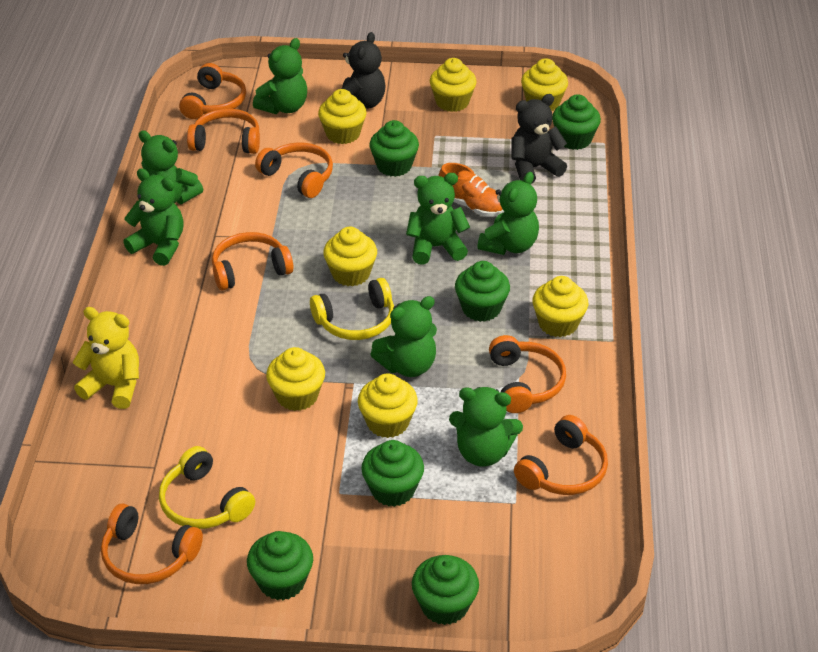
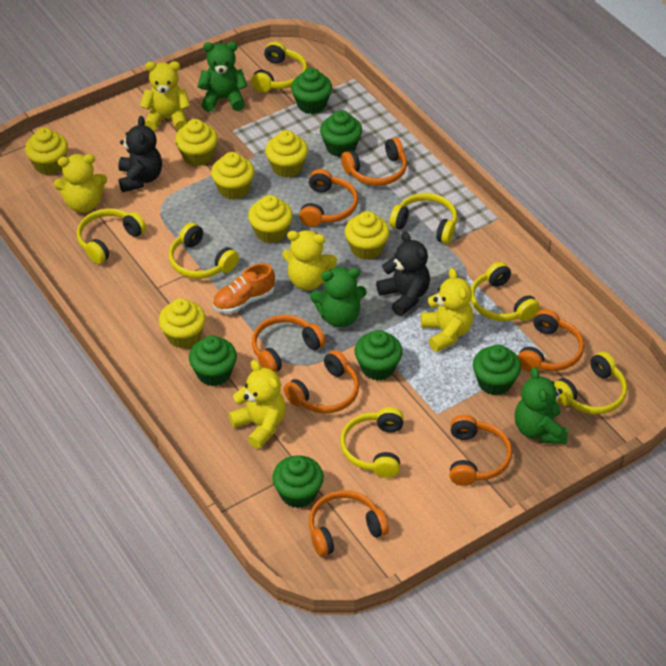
green teddy bear: [123,168,184,266] [139,130,203,204] [253,38,307,114] [370,296,437,377] [406,173,470,265] [449,387,523,467] [477,172,539,255] = 7 -> [197,42,247,112] [310,267,367,328] [515,367,568,444] = 3
yellow headphones: [159,446,255,529] [310,278,394,340] = 2 -> [77,208,146,264] [169,222,239,279] [251,41,308,92] [340,407,404,478] [389,193,457,244] [471,262,540,321] [554,352,627,414] = 7
yellow teddy bear: [73,307,139,409] = 1 -> [54,154,107,213] [140,61,191,131] [229,360,286,449] [282,230,337,290] [421,268,473,352] = 5

